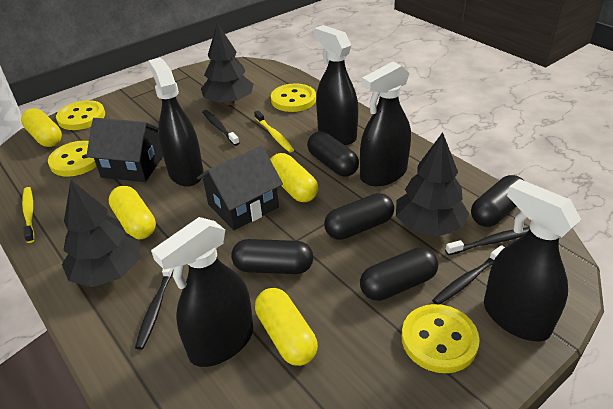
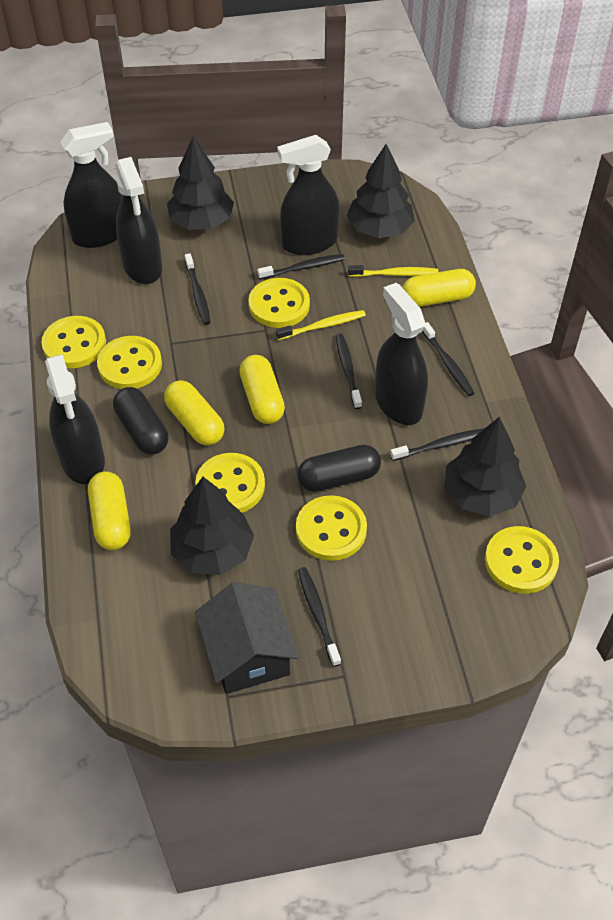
black capsule: [231,239,313,274] [307,131,359,177] [324,193,394,240] [360,247,438,301] [471,175,523,227] = 5 -> [113,387,168,454] [297,445,381,492] = 2
black house: [86,118,163,182] [197,146,283,230] = 2 -> [195,582,299,694] = 1
black toothbrush: [135,267,174,350] [202,110,239,146] [432,245,505,305] [445,227,530,255] = 4 -> [185,254,211,325] [257,254,345,280] [298,567,341,667] [336,333,362,409] [390,428,484,461] [422,322,474,396] = 6
black tree: [62,180,140,287] [201,22,254,105] [396,132,469,236] = 3 -> [167,136,234,230] [170,477,254,575] [347,144,415,238] [444,417,526,516] = 4
yellow button: [48,141,97,176] [56,100,105,130] [271,83,316,112] [402,304,480,373] = 4 -> [41,316,106,368] [97,336,162,389] [195,453,265,513] [249,278,310,328] [296,495,367,561] [485,526,559,594] = 6

